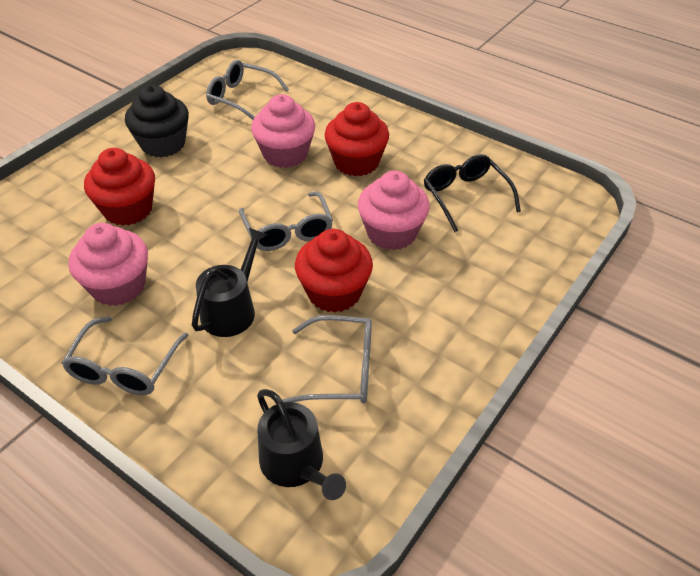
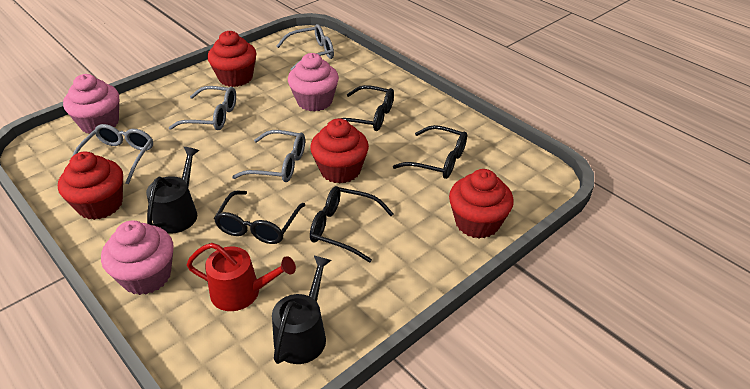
black cupcake: [125,85,189,157] = 1 -> none = 0
black glasses: [424,154,521,232] = 1 -> [214,191,305,244] [310,186,393,263] [340,85,394,131] [393,125,467,179] = 4
red cupcake: [84,148,155,226] [295,229,373,313] [324,102,389,176] = 3 -> [58,151,123,220] [207,31,257,87] [310,118,369,184] [449,169,514,239] = 4
red watering can: none = 0 -> [186,243,296,311] = 1

